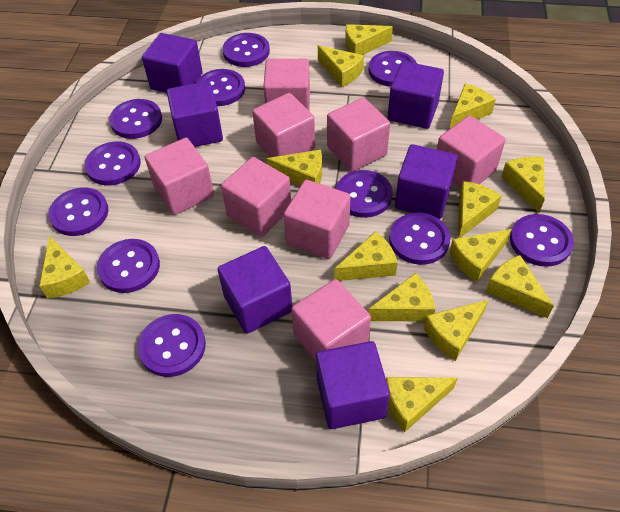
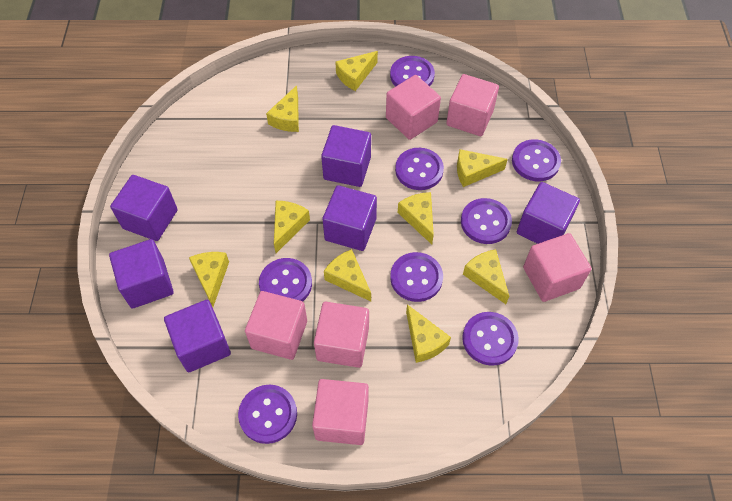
pink cube: [145,138,214,215] [221,157,291,237] [252,93,315,158] [263,59,310,111] [284,180,351,259] [291,279,371,361] [327,98,390,172] [437,116,506,189] = 8 -> [245,291,307,360] [312,379,369,445] [314,302,369,368] [386,75,441,140] [446,74,499,136] [523,233,592,302] = 6
purple button: [48,187,108,236] [84,142,141,185] [97,239,160,293] [109,99,162,139] [137,314,206,377] [196,69,245,106] [222,33,270,67] [336,170,393,218] [369,51,417,87] [389,213,450,265] [510,214,574,267] = 11 -> [238,385,297,444] [259,258,312,301] [390,56,435,86] [390,252,443,302] [395,148,444,190] [461,198,512,244] [462,312,519,366] [512,139,561,181] = 8
yellow cheese: [39,235,90,298] [266,150,322,186] [318,45,364,87] [334,231,398,281] [345,24,393,55] [368,273,435,321] [386,377,458,432] [424,300,488,361] [449,229,512,282] [450,83,496,129] [458,181,502,238] [486,255,554,318] [501,157,545,213] = 13 -> [189,252,229,307] [266,85,299,132] [274,201,310,253] [324,249,371,301] [335,51,378,91] [398,192,434,244] [406,304,451,363] [457,149,508,187] [463,249,509,304] = 9

